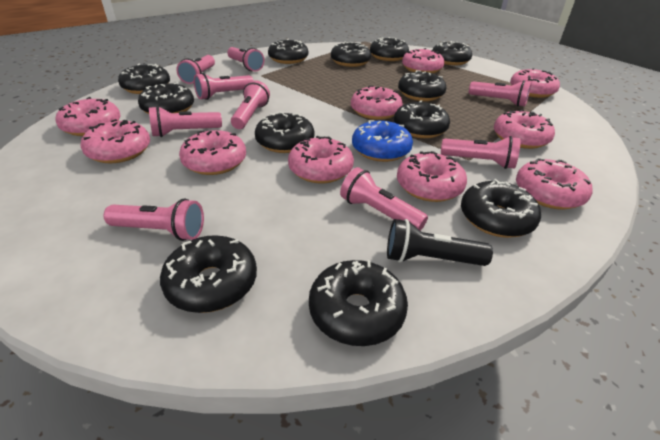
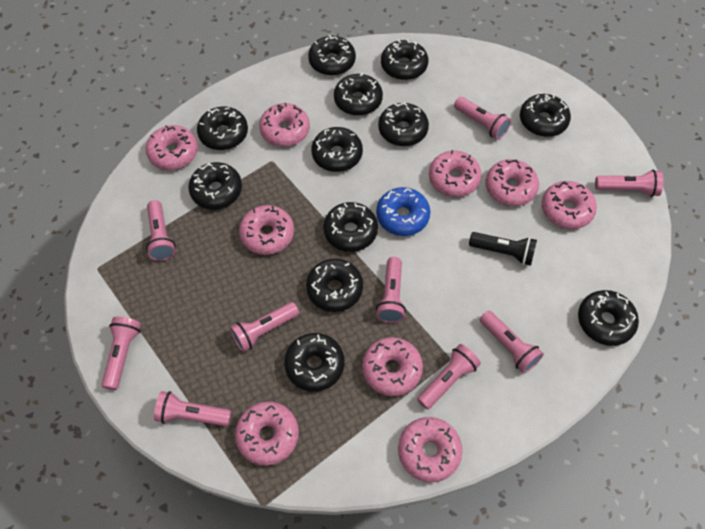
pink donut: [55,97,120,136] [81,119,150,163] [179,130,246,175] [288,136,354,183] [351,85,403,120] [397,151,467,202] [402,48,444,73] [494,110,555,149] [510,68,560,98] [516,158,592,209] = 10 -> [146,125,198,170] [235,402,299,466] [239,205,294,255] [259,103,310,147] [362,337,423,396] [398,417,462,482] [429,150,482,197] [486,159,539,206] [542,181,597,229] = 9

